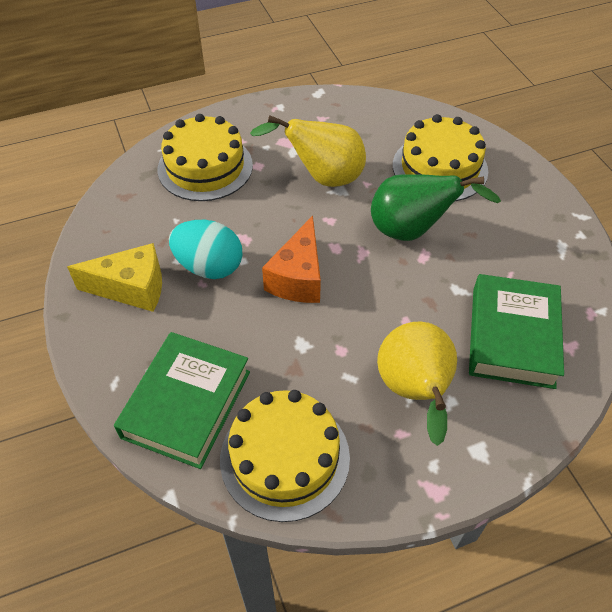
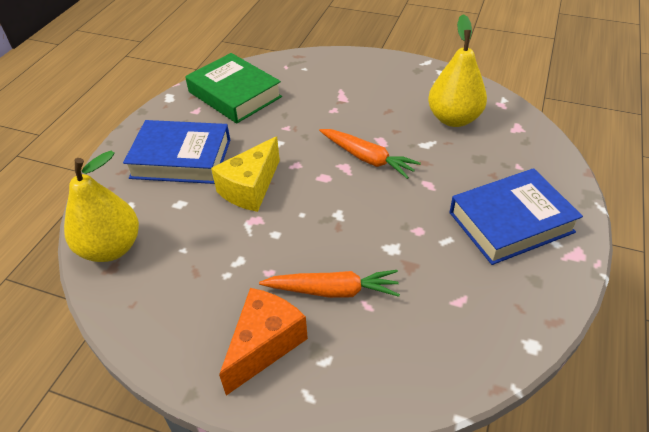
blue book: none = 0 -> [123,120,230,184] [449,168,583,265] = 2
green book: [114,332,250,469] [469,274,564,389] = 2 -> [185,53,282,123] = 1
green pear: [371,174,501,241] = 1 -> none = 0
orange carrot: none = 0 -> [259,270,400,298] [319,129,421,179] = 2
turquoise egg: [169,220,242,279] = 1 -> none = 0
yellow cake: [157,114,253,201] [220,390,350,522] [393,114,488,201] = 3 -> none = 0

